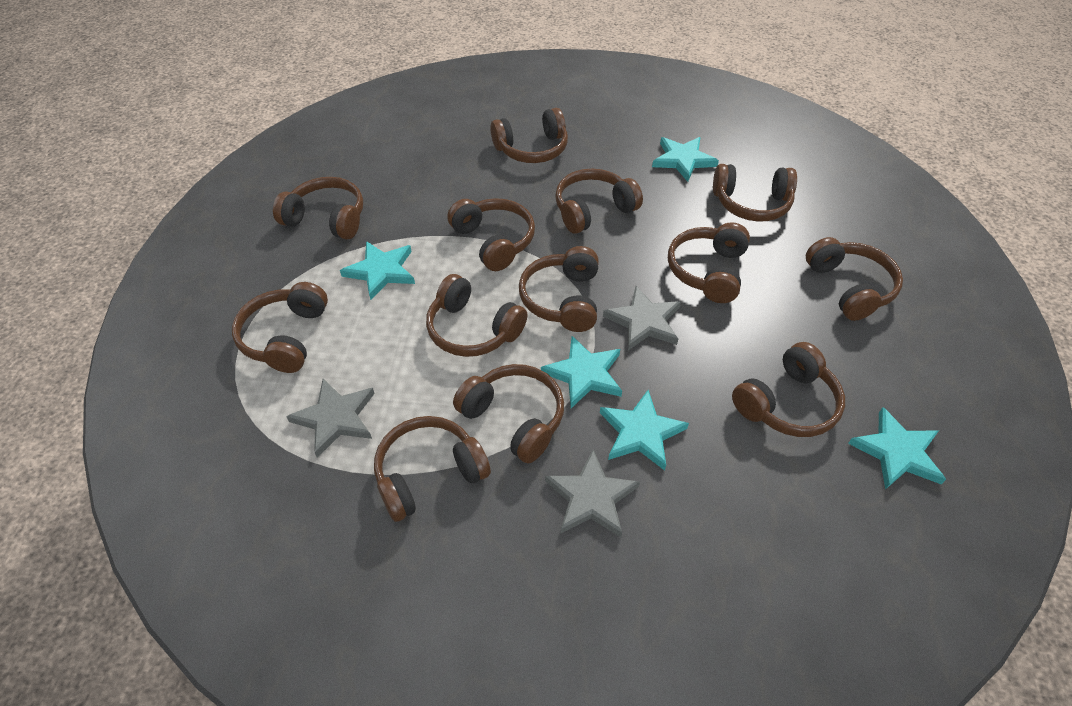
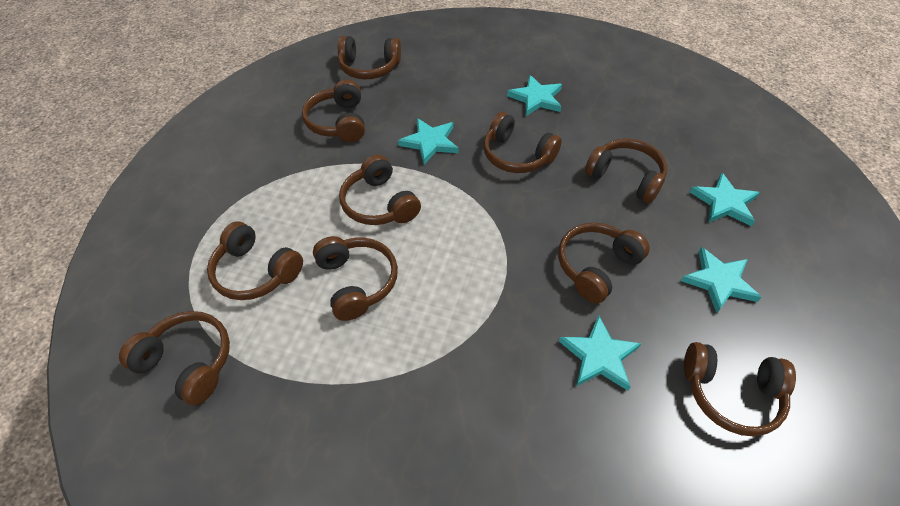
brown headphones: [232,282,328,373] [273,177,363,240] [374,416,491,522] [426,274,527,357] [447,198,535,271] [453,364,564,463] [490,108,568,163] [519,246,599,332] [555,169,643,234] [668,222,750,303] [713,164,797,222] [732,342,845,437] [806,237,903,321] = 13 -> [119,311,230,405] [207,221,303,300] [302,80,365,142] [313,236,398,321] [338,36,401,79] [339,155,421,225] [483,112,562,173] [558,223,650,304] [585,139,667,203] [684,342,796,436] = 10
grey star: [286,379,375,458] [545,450,640,537] [603,286,681,350] = 3 -> none = 0

